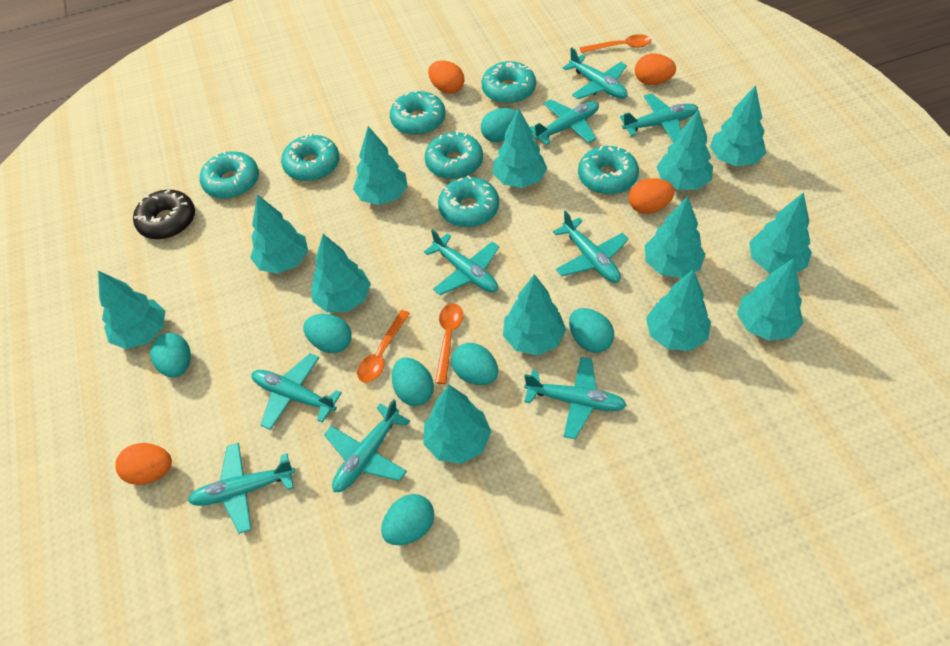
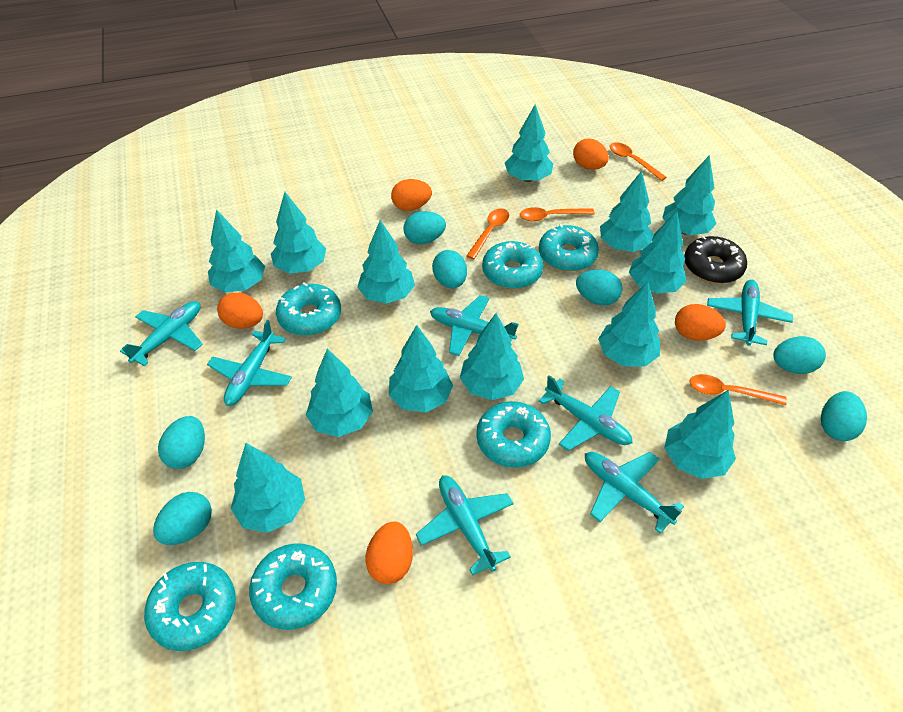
orange egg: [115,443,172,485] [428,60,464,94] [629,178,675,214] [635,54,676,85] = 4 -> [217,292,263,329] [366,521,413,584] [391,179,432,211] [573,138,609,170] [675,304,726,341] = 5
orange spoon: [357,310,410,383] [435,303,463,384] [580,34,651,53] = 3 -> [466,208,509,259] [520,207,595,221] [610,142,667,181] [689,374,787,405] = 4
turquoise donut: [200,150,259,199] [281,133,340,181] [390,90,446,135] [425,131,483,179] [438,175,499,227] [481,61,536,104] [578,146,639,195] = 7 -> [144,562,236,651] [249,543,337,630] [276,283,341,336] [476,401,551,468] [482,241,543,289] [539,224,599,271] = 6
turquoise plane: [188,443,295,534] [251,353,342,430] [324,399,410,492] [424,229,499,295] [524,357,627,439] [530,99,599,145] [553,210,629,283] [563,47,628,99] [620,94,698,143] = 9 -> [120,301,203,366] [207,320,292,406] [416,476,514,576] [430,295,519,356] [538,375,632,451] [585,452,684,534] [707,280,793,346] = 7

